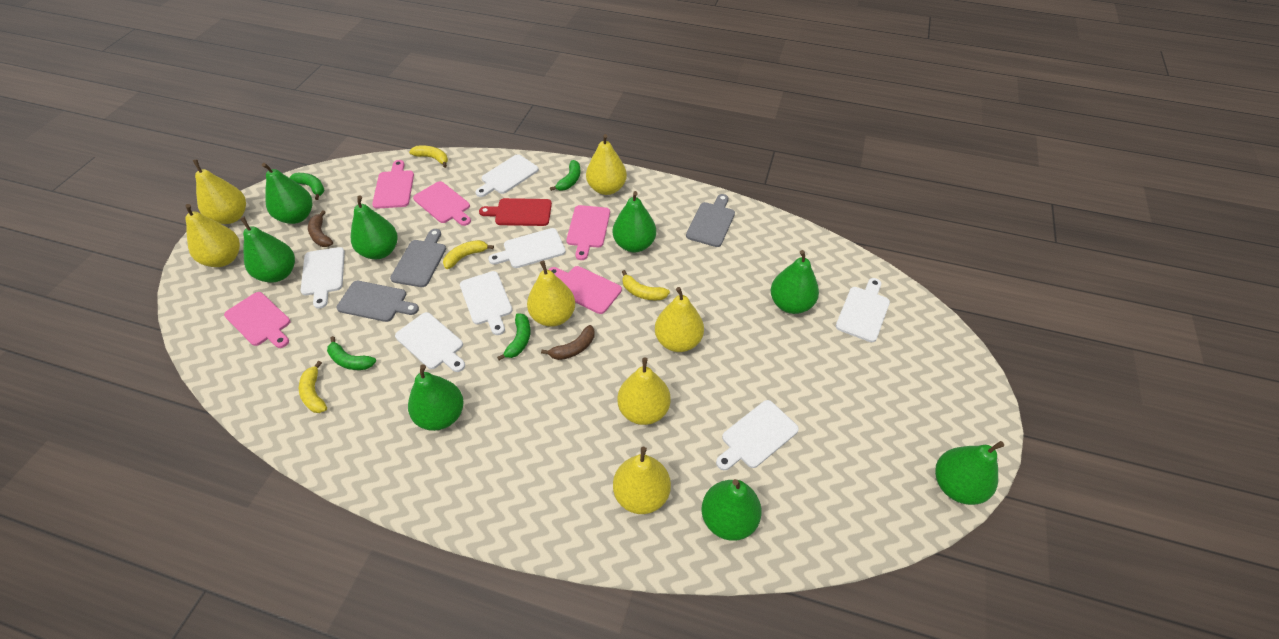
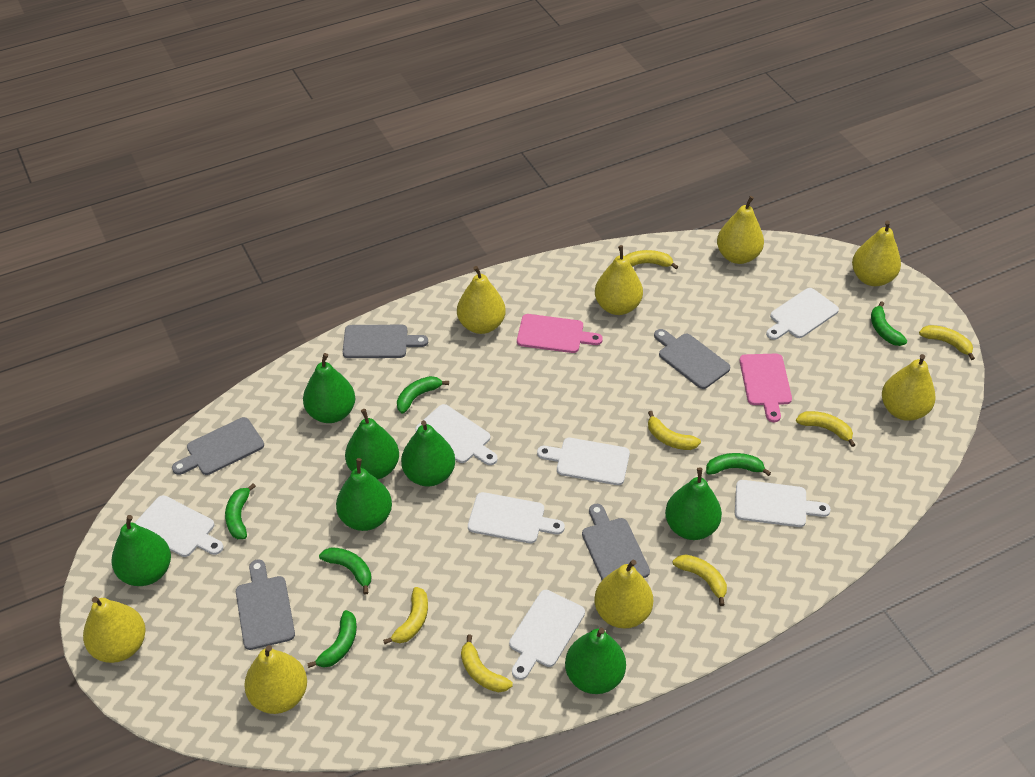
brown banana: [308,210,333,247] [541,325,595,360] = 2 -> none = 0
green banana: [289,173,325,200] [327,336,376,370] [497,313,530,361] [550,160,580,191] = 4 -> [225,483,256,539] [307,610,357,668] [319,547,372,594] [397,376,449,414] [706,453,771,476] [871,301,907,346] = 6
green pear: [240,217,295,282] [262,163,312,224] [351,195,398,259] [408,364,464,431] [613,191,656,252] [702,479,762,541] [771,250,819,314] [935,441,1004,505] = 8 -> [111,515,171,586] [303,353,355,423] [336,458,392,531] [345,409,399,480] [401,420,455,486] [565,628,626,694] [665,467,722,540] = 7
grey cutting board: [336,281,419,322] [390,229,446,287] [686,194,735,247] = 3 -> [172,417,264,475] [236,559,295,650] [343,325,428,358] [582,504,650,580] [654,329,730,389] = 5
pink cutting board: [224,292,290,348] [372,160,414,209] [413,181,471,226] [548,266,622,314] [566,205,610,260] = 5 -> [517,314,603,353] [739,354,792,422] = 2
red cutting board: [479,198,552,226] = 1 -> none = 0
yellow banana: [299,361,327,413] [409,146,448,168] [443,240,494,269] [622,270,670,300] = 4 -> [383,587,428,644] [461,634,512,692] [626,250,678,269] [648,411,701,450] [673,554,727,606] [796,411,855,447] [919,325,975,360] = 7
yellow pear: [185,204,240,267] [193,159,246,224] [527,261,575,327] [586,134,627,195] [613,447,671,514] [617,357,671,425] [655,287,704,352] = 7 -> [83,597,146,663] [244,645,307,714] [457,266,506,334] [594,560,653,629] [595,245,643,315] [717,196,764,264] [852,221,901,286] [882,354,936,421] = 8

